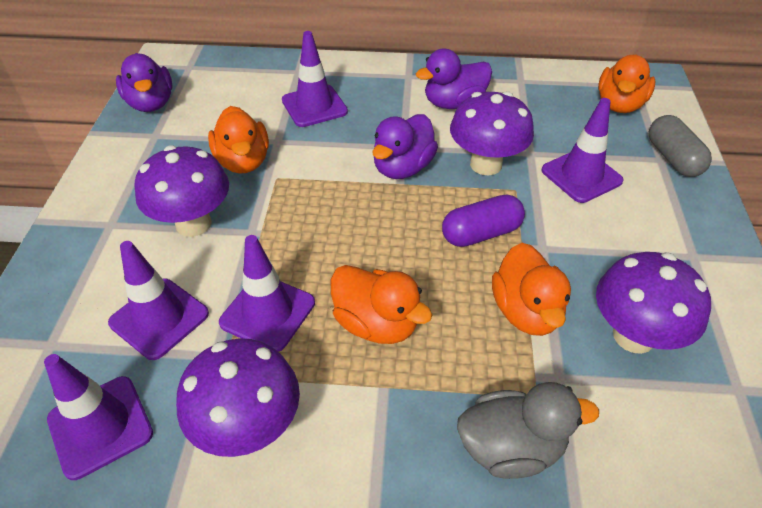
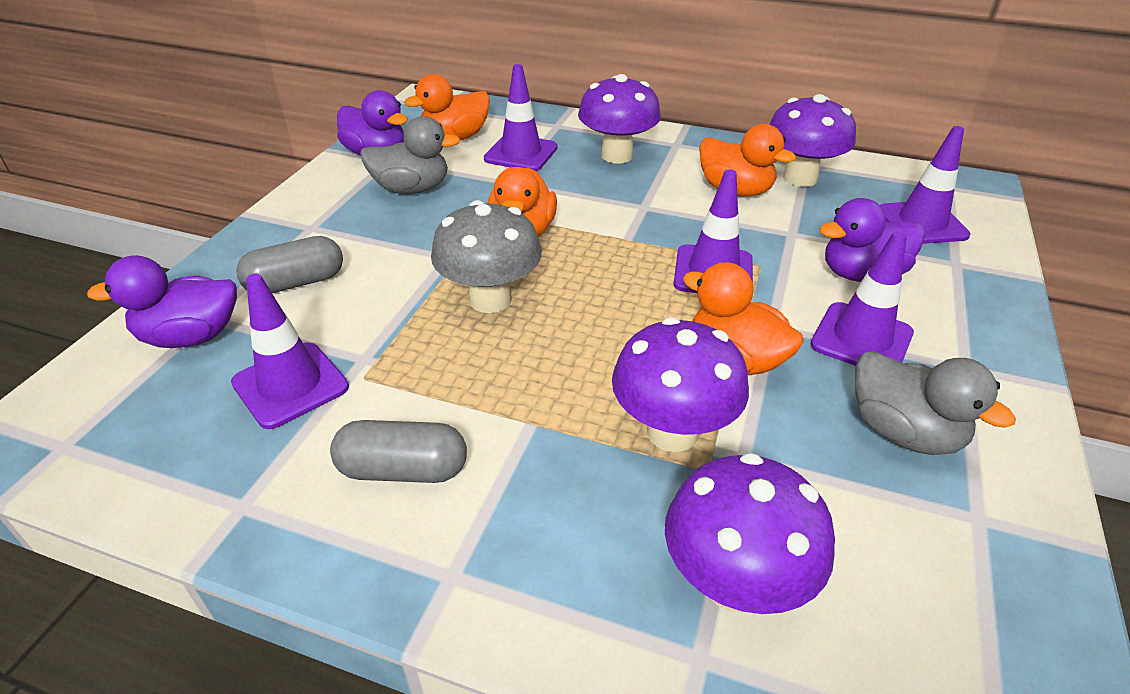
grey capsule: [649,115,712,177] = 1 -> [236,236,343,293] [330,420,467,483] = 2
grey duck: [457,382,599,479] = 1 -> [360,116,460,194] [855,351,1016,455] = 2
grey mushroom: none = 0 -> [431,200,542,313] = 1
purple capsule: [442,194,525,247] = 1 -> none = 0

